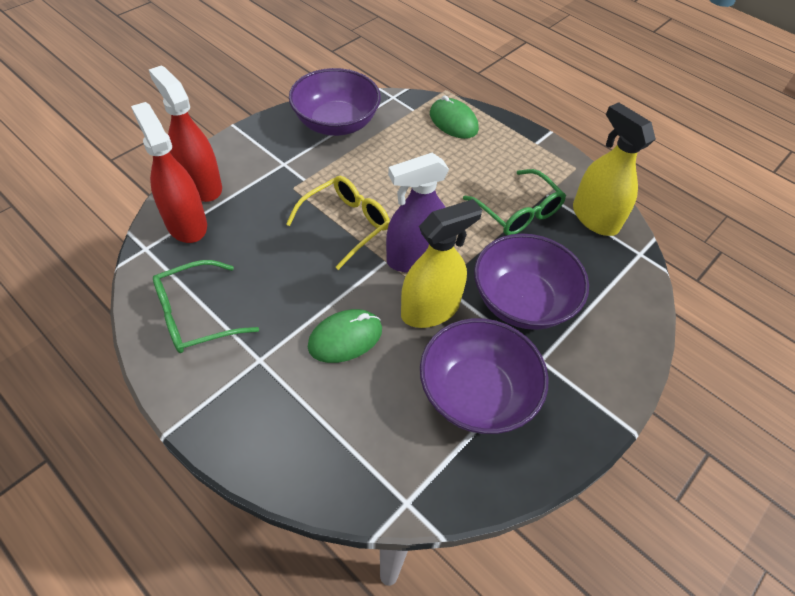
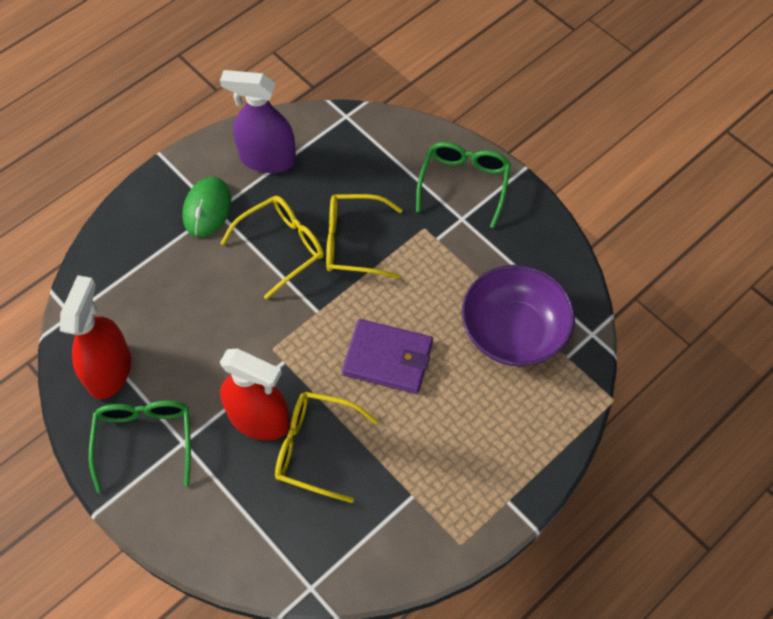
green mouse: [308,309,382,363] [430,95,479,139] = 2 -> [182,177,231,237] = 1
purple bowl: [289,68,381,136] [420,318,549,434] [474,233,589,330] = 3 -> [462,265,575,366] = 1
purple wallet: none = 0 -> [342,319,433,394] = 1
yellow glasses: [286,176,390,270] = 1 -> [220,196,324,300] [275,392,377,503] [326,194,402,279] = 3
yellow spray bottle: [401,199,482,328] [573,102,656,236] = 2 -> none = 0

